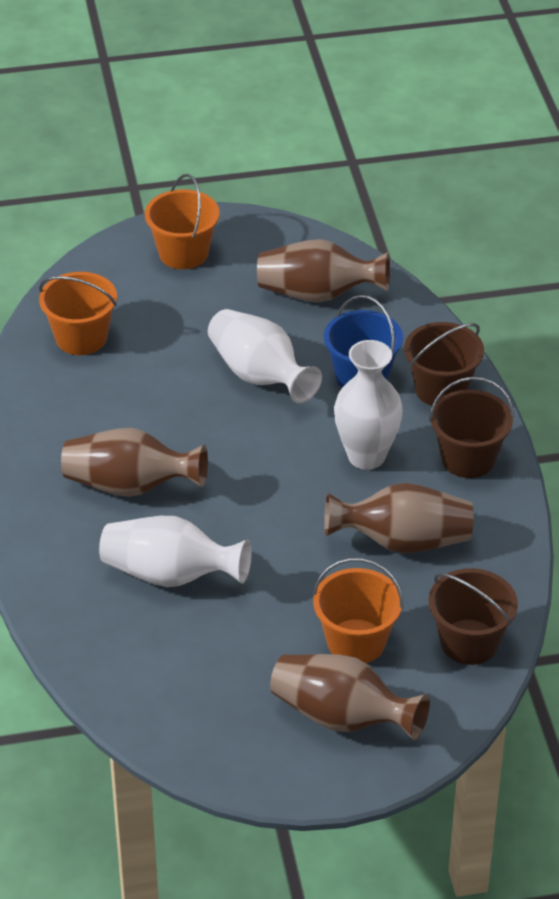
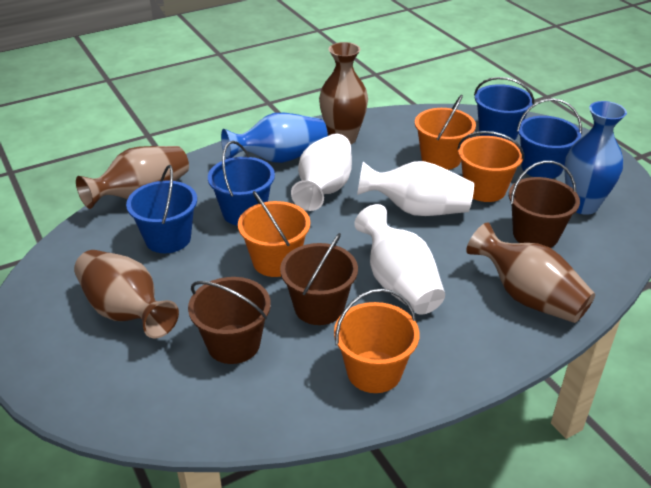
blue bucket: [324,295,403,388] = 1 -> [126,165,197,253] [208,141,275,226] [474,77,534,142] [517,98,582,179] = 4
blue vase: none = 0 -> [221,113,328,163] [564,101,627,215] = 2
orange bucket: [39,272,117,355] [145,174,219,269] [313,558,403,663] = 3 -> [238,191,310,277] [334,289,420,393] [415,95,476,170] [457,131,524,202] = 4

